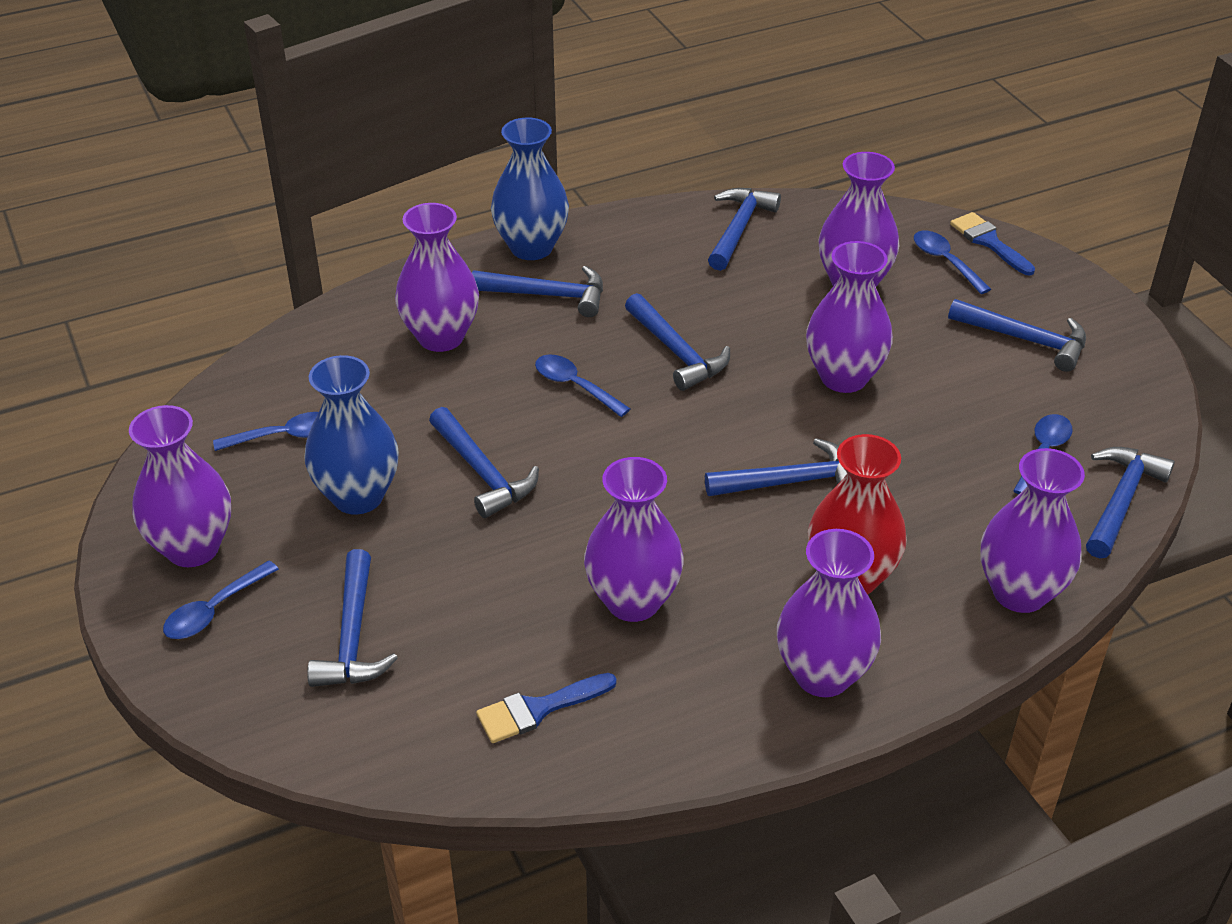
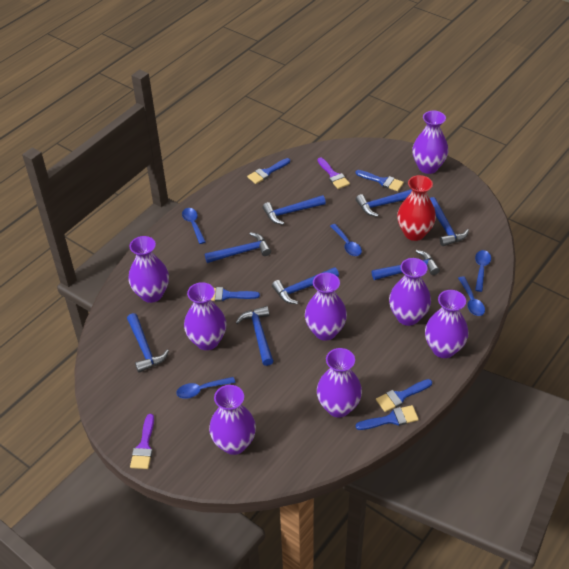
blue brush: [476,673,617,743] [950,212,1035,276] = 2 -> [211,287,260,302] [247,158,290,184] [355,170,404,191] [356,405,419,430] [376,379,432,412] = 5
blue vase: [304,355,399,515] [491,117,569,260] = 2 -> none = 0
purple brush: none = 0 -> [130,414,154,469] [317,157,350,189] = 2
purple vase: [129,405,231,567] [395,203,479,352] [584,457,684,622] [777,529,881,697] [806,241,893,393] [818,152,899,287] [980,448,1085,613] = 7 -> [128,236,169,303] [184,282,226,350] [209,385,256,455] [305,272,347,341] [317,348,362,418] [389,258,431,326] [412,111,448,174] [425,290,468,358] = 8

